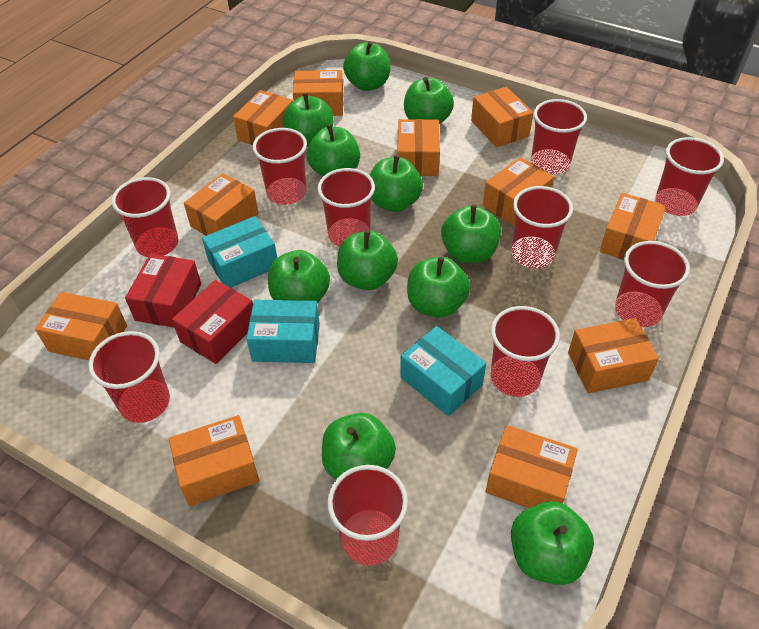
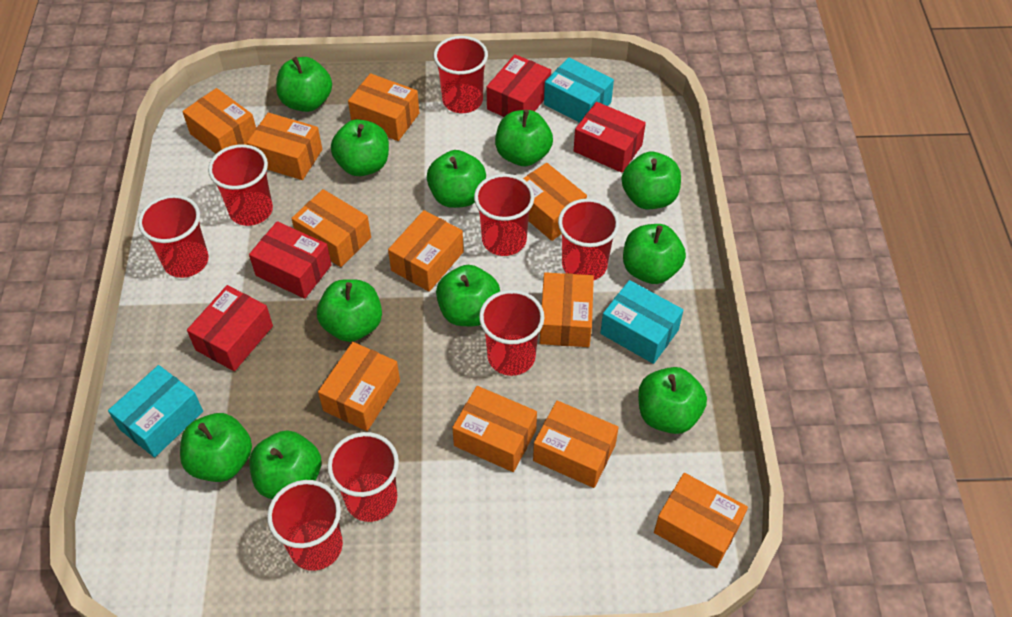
red box: [125,254,201,328] [172,280,253,364] = 2 -> [187,285,273,371] [249,221,332,299] [487,54,551,117] [574,102,646,173] = 4
red cup: [88,331,170,423] [112,177,178,257] [252,128,307,205] [317,168,375,247] [327,465,408,566] [491,306,560,397] [512,186,573,268] [531,99,587,174] [615,241,690,327] [655,137,724,216] = 10 -> [138,195,208,278] [208,144,273,226] [267,480,343,571] [327,432,399,522] [434,36,488,113] [474,174,534,256] [479,290,544,376] [558,198,620,280] = 8

